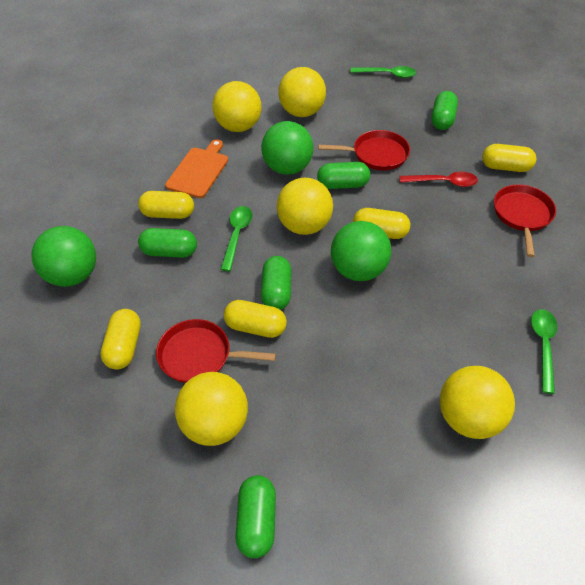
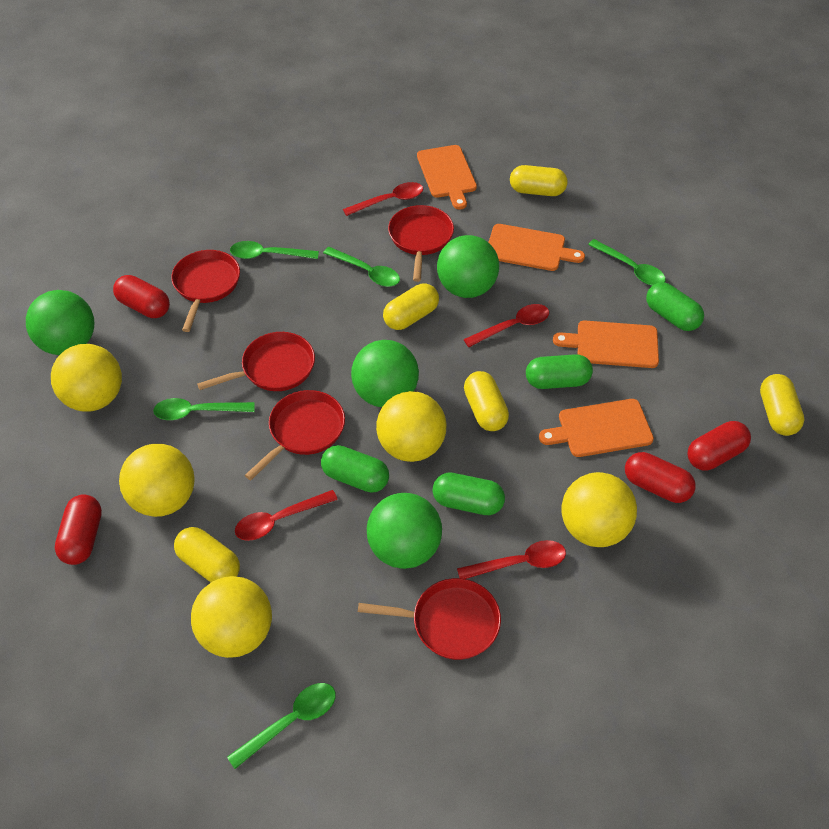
green ball: [31,226,96,287] [261,121,313,175] [331,221,391,281] = 3 -> [26,290,94,355] [351,340,419,407] [367,493,442,569] [437,235,499,298] = 4
green capsule: [138,228,197,258] [235,475,276,558] [261,256,292,310] [317,162,370,189] [431,91,458,130] = 5 -> [321,445,389,493] [433,472,505,515] [526,354,593,389] [646,282,704,331] = 4
green spoon: [220,206,252,271] [350,66,416,78] [531,309,557,394] = 3 -> [153,398,255,420] [227,683,336,769] [230,241,319,259] [323,247,400,287] [588,239,666,286] = 5
orange cutting board: [165,139,228,198] = 1 -> [417,145,477,209] [488,224,585,271] [539,399,654,457] [553,320,659,368] = 4
red capsule: none = 0 -> [55,494,102,565] [113,275,170,318] [625,452,696,503] [687,421,751,471] = 4
red pan: [156,319,276,383] [318,130,410,170] [494,184,556,257] = 3 -> [171,250,240,332] [197,332,315,391] [245,390,345,480] [358,578,501,660] [388,205,454,282] = 5
red spoon: [400,172,478,187] = 1 -> [235,490,338,541] [343,182,423,216] [457,540,566,579] [463,304,549,347] = 4

